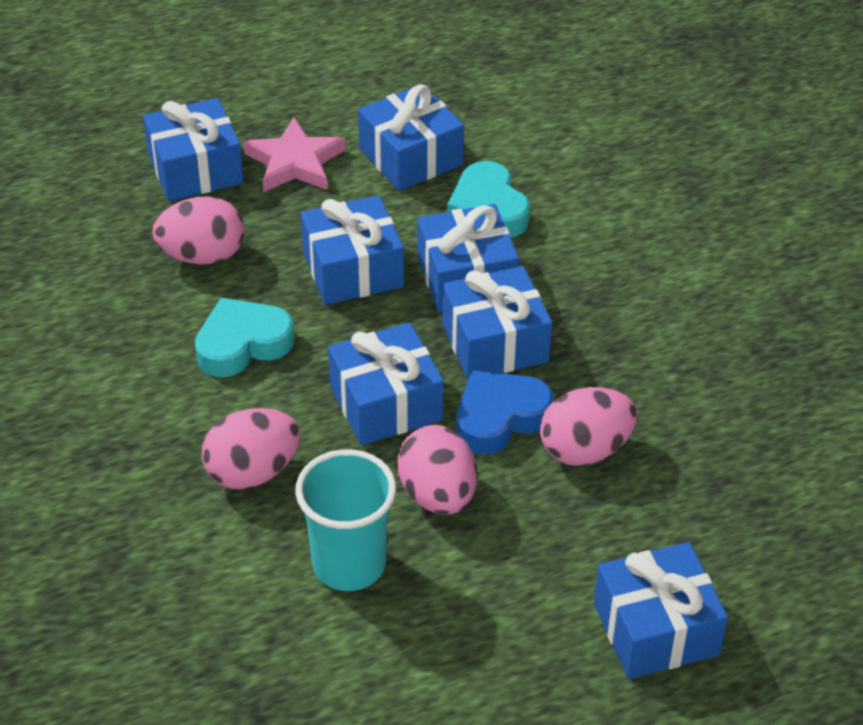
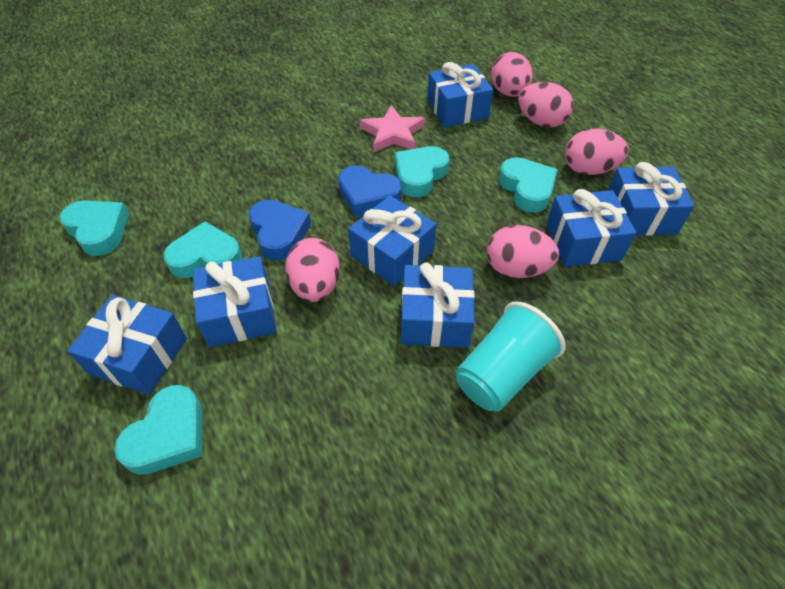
blue heart: [456,371,553,455] = 1 -> [249,200,311,261] [338,165,402,217] = 2
pink egg: [152,196,244,265] [202,408,300,489] [397,425,477,514] [540,387,637,466] = 4 -> [285,238,340,302] [487,225,559,278] [491,52,533,97] [518,82,573,128] [565,128,629,175] = 5
turquoise heart: [195,298,294,377] [447,161,530,238] = 2 -> [60,201,129,256] [114,385,202,475] [164,222,243,278] [395,146,449,197] [499,157,558,213] = 5

